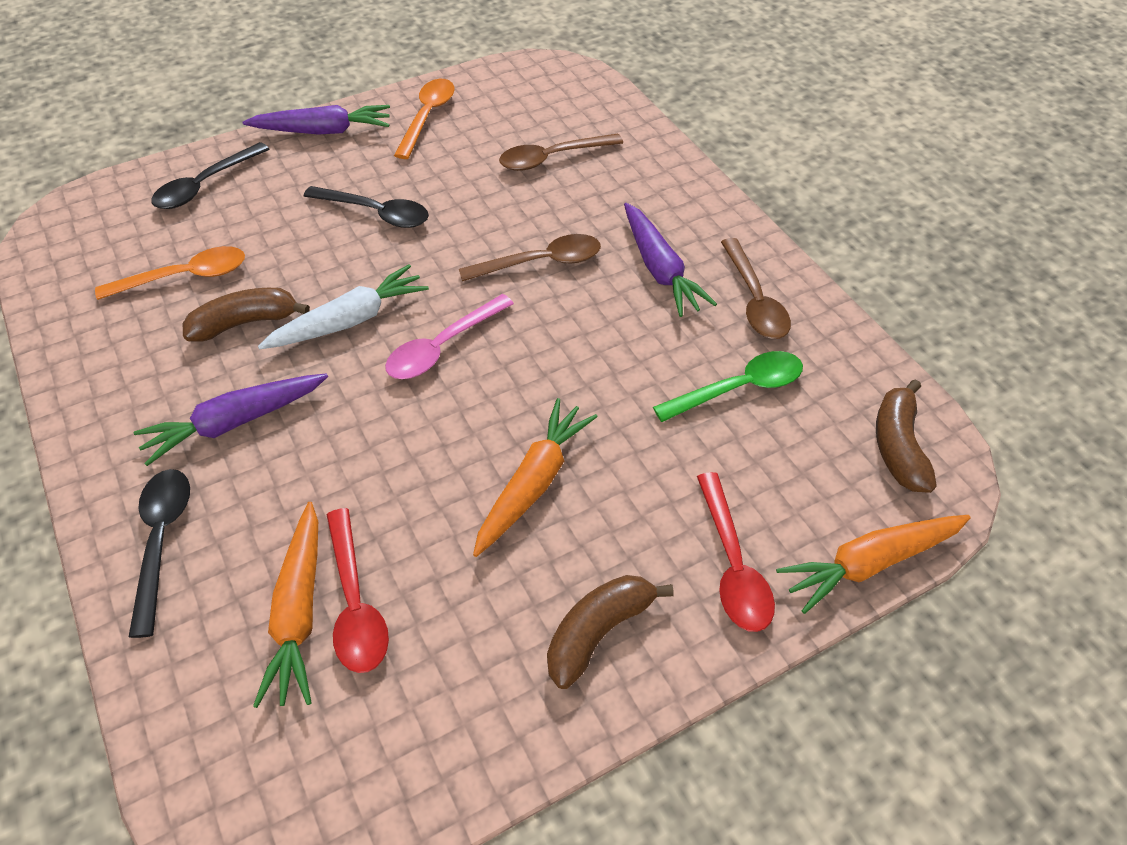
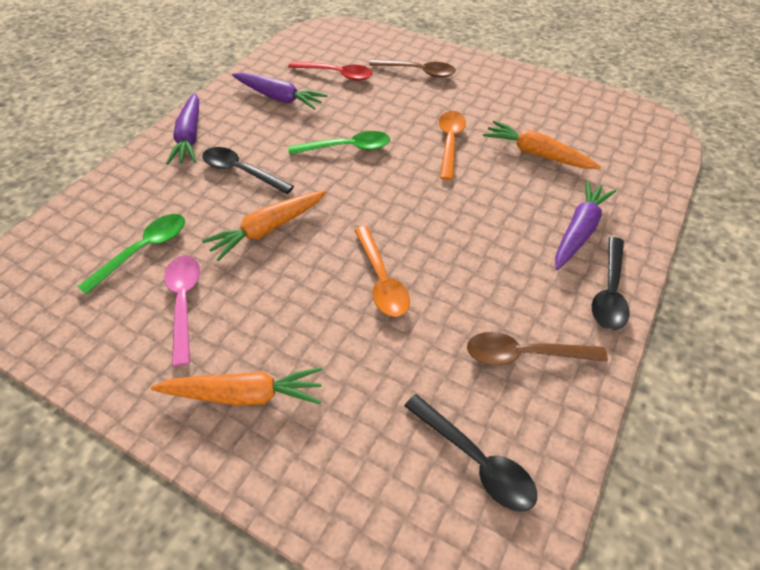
brown banana: [183,288,310,342] [547,575,674,689] [876,379,937,493] = 3 -> none = 0
brown spoon: [459,234,601,281] [499,133,623,171] [721,238,791,339] = 3 -> [369,59,456,78] [467,332,608,365] = 2
green spoon: [653,351,803,422] = 1 -> [77,214,185,295] [288,131,390,155] = 2
red spoon: [327,508,389,673] [697,472,775,632] = 2 -> [288,61,373,81] = 1
white carrot: [258,264,429,349] = 1 -> none = 0

